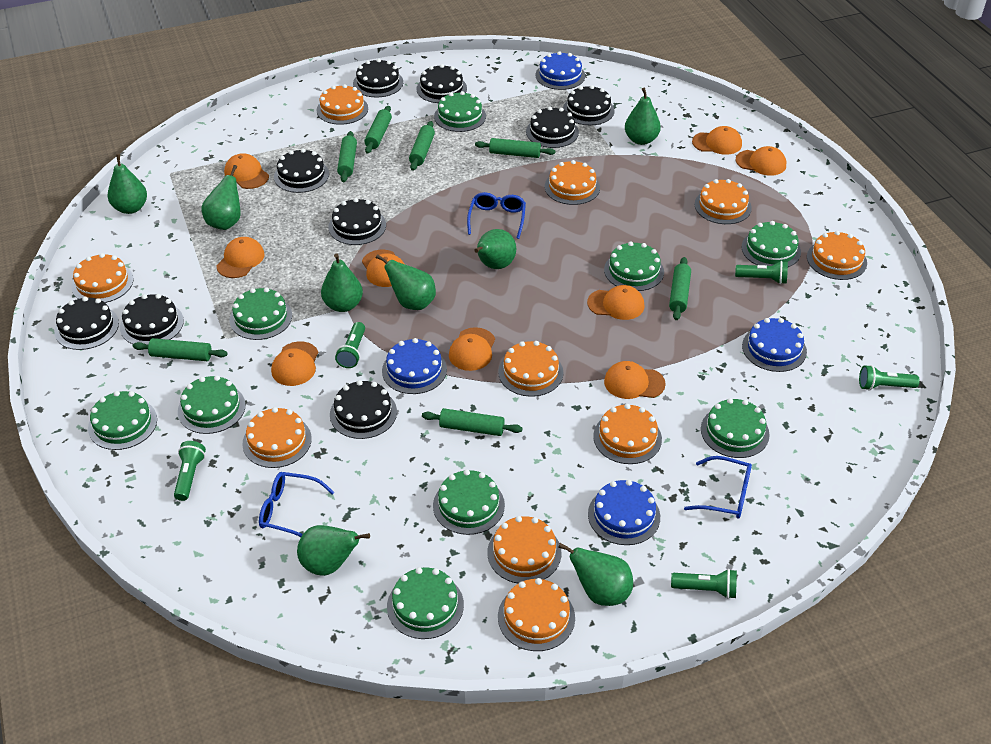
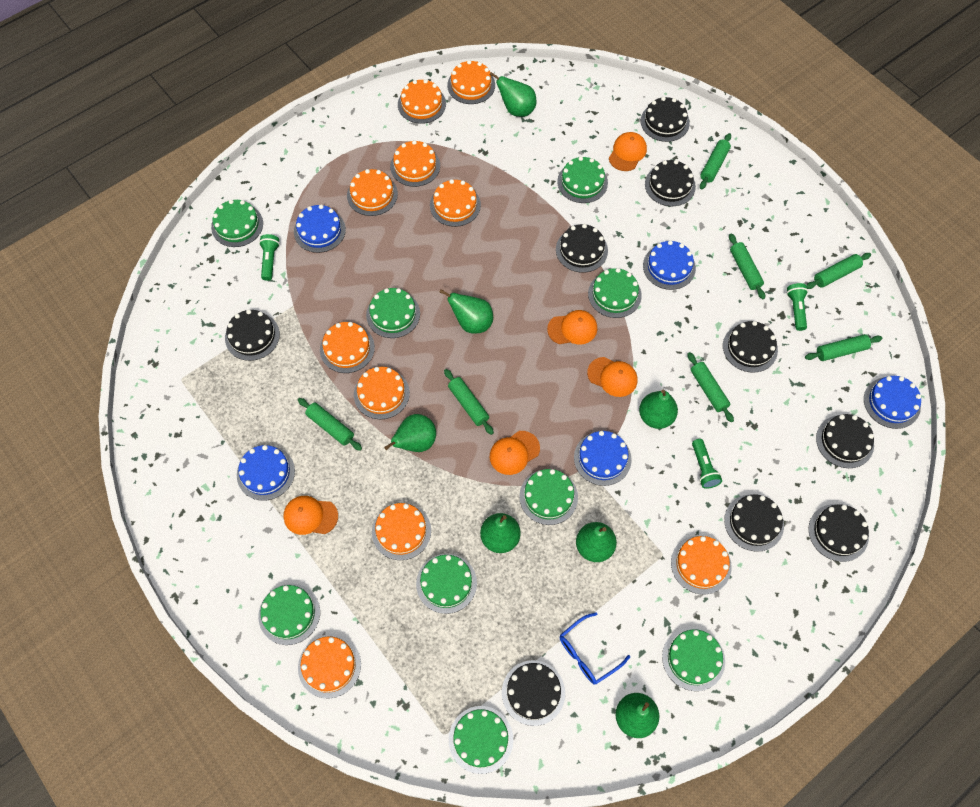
blue cake: [382,338,447,394] [535,51,585,90] [588,480,660,545] [742,318,807,372] = 4 -> [237,445,295,501] [294,205,346,253] [574,431,632,486] [643,240,696,290] [864,376,921,429] = 5
blue glasses: [259,472,334,537] [467,192,526,239] [684,456,752,519] = 3 -> [560,612,630,684] = 1
green flashlight: [174,441,206,501] [335,322,365,368] [671,569,737,599] [735,261,788,284] [859,365,920,390] = 5 -> [259,234,280,281] [692,439,722,489] [786,283,808,331] = 3
green pear: [108,154,147,214] [201,165,241,230] [297,525,370,576] [321,253,363,312] [376,254,436,310] [474,229,516,269] [558,543,633,606] [625,88,661,145] = 8 -> [384,414,436,452] [439,289,493,334] [480,513,520,553] [489,72,537,117] [576,522,617,562] [615,693,659,738] [639,389,678,429] = 7
orange cap: [217,237,265,278] [224,153,269,189] [271,341,318,386] [362,250,404,287] [449,327,495,371] [587,285,645,320] [604,361,666,399] [692,126,742,155] [736,146,786,176] = 9 -> [283,496,338,535] [490,431,540,475] [547,310,597,344] [587,357,637,397] [609,132,647,171] = 5

